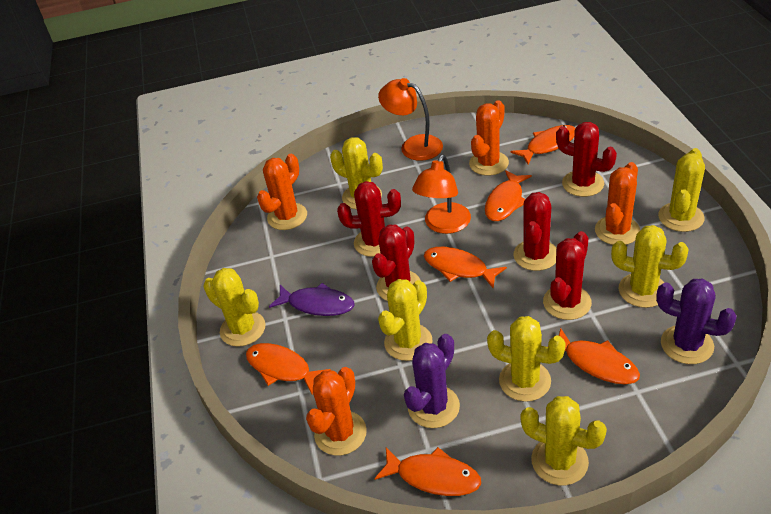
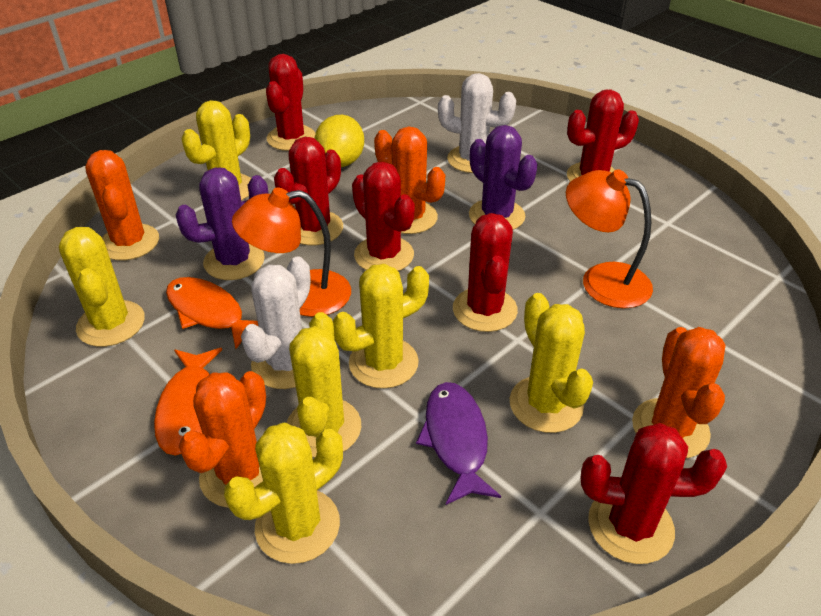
orange fish: [246,343,331,394] [374,447,481,496] [424,247,507,289] [485,170,532,221] [510,125,575,164] [559,328,640,384] = 6 -> [154,348,222,455] [166,277,258,349] = 2
red cactus: [337,181,401,257] [372,224,421,301] [513,192,556,271] [543,231,592,320] [556,122,617,197] = 5 -> [266,54,316,151] [274,137,343,246] [352,162,415,271] [453,213,518,332] [567,90,639,182] [581,423,727,564] = 6
white cactus: none = 0 -> [241,256,311,389] [438,73,516,173] = 2
yellow cactus: [203,268,265,347] [330,137,383,210] [378,279,433,361] [487,316,566,402] [520,396,607,485] [611,225,689,308] [658,148,705,232] = 7 -> [59,227,145,347] [181,100,251,201] [224,422,343,564] [287,312,361,458] [333,264,429,389] [510,293,593,433] = 6
yellow lemon: none = 0 -> [315,115,364,167] = 1

